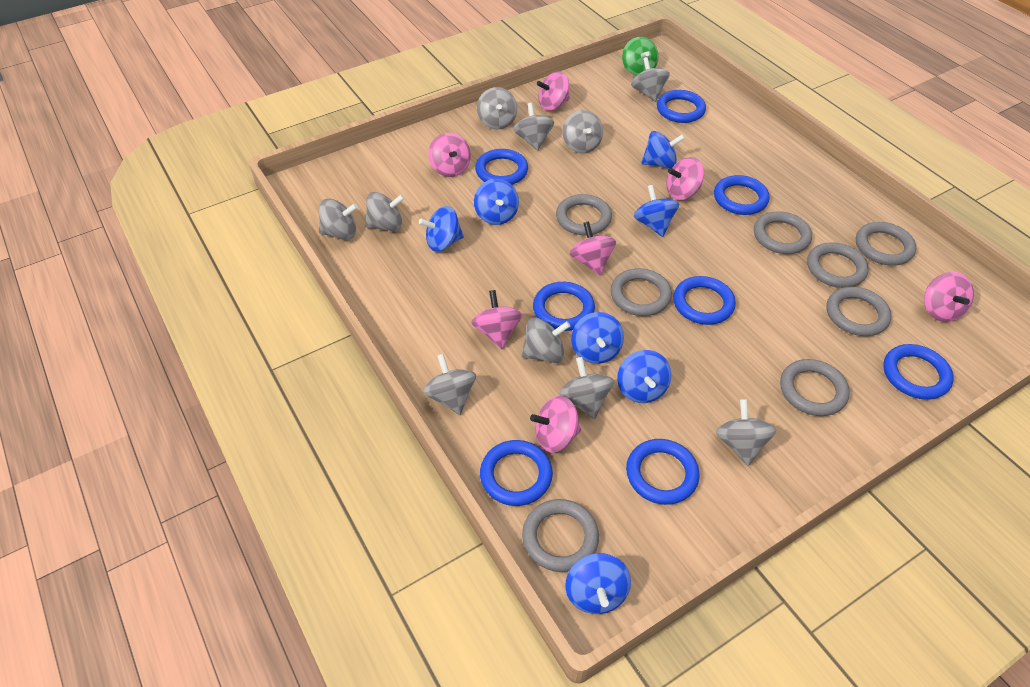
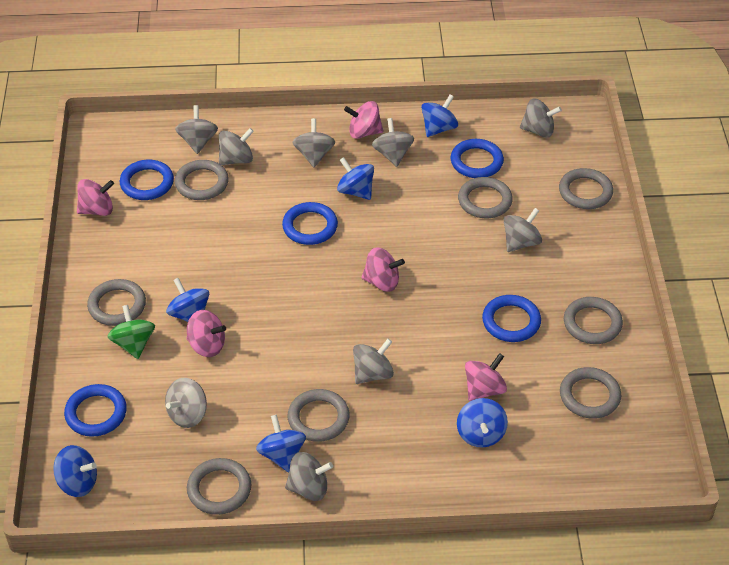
blue ring: [475,149,528,185] [480,440,553,506] [533,282,595,331] [626,439,700,505] [657,90,706,123] [673,276,736,325] [714,175,770,215] [883,344,954,400] = 8 -> [64,384,127,437] [120,160,174,200] [282,202,338,245] [450,139,504,178] [482,295,541,342] = 5
blue spinning top: [419,206,464,252] [474,179,519,225] [565,553,631,614] [571,312,624,364] [617,350,672,403] [634,185,679,237] [641,131,685,168] = 7 -> [53,445,97,497] [166,278,209,322] [256,415,306,472] [337,157,374,200] [421,94,458,137] [457,398,508,448] = 6
grey spinning top: [319,199,358,240] [365,192,405,231] [423,354,476,415] [477,87,517,129] [513,103,554,151] [521,317,570,363] [559,357,614,419] [563,110,603,153] [631,57,670,102] [716,399,776,466] = 10 -> [165,378,207,428] [175,105,218,154] [219,128,254,165] [285,452,333,501] [292,118,335,167] [353,339,394,384] [372,118,414,167] [504,208,542,252] [520,99,562,138] = 9
pink spinning top: [428,133,471,177] [471,290,523,349] [530,396,581,453] [537,72,570,111] [570,221,616,275] [667,157,704,200] [924,272,974,322] = 7 -> [77,179,114,216] [187,310,226,357] [344,101,384,139] [361,247,405,292] [465,353,507,401] = 5

